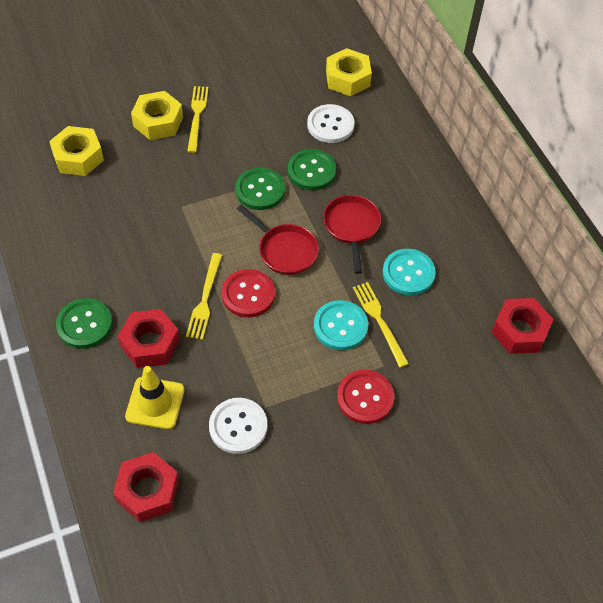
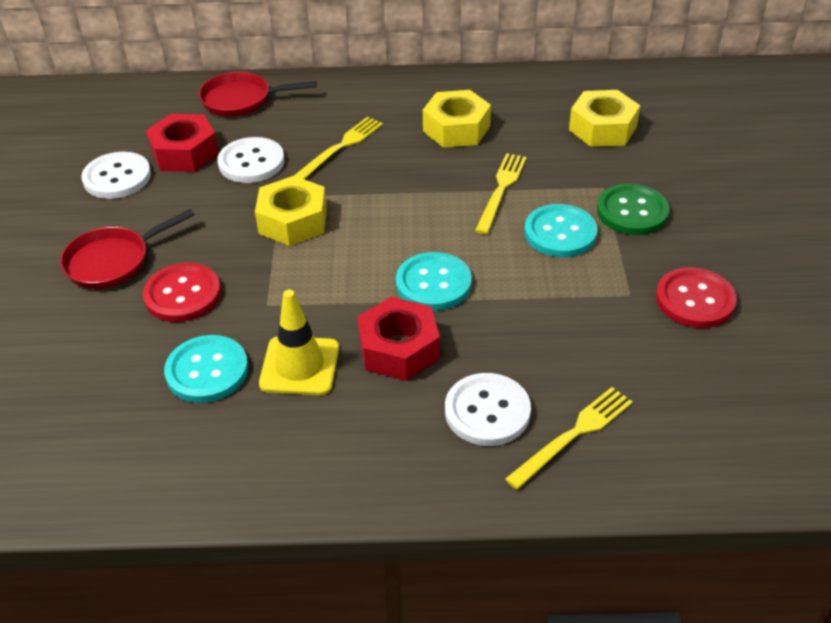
green button: [56,298,112,349] [235,168,285,210] [288,149,336,190] = 3 -> [597,184,669,235] = 1
red nut: [113,452,179,522] [118,309,180,368] [491,298,554,354] = 3 -> [146,114,219,172] [357,297,440,381] = 2
turquoise button: [314,300,368,350] [383,249,436,295] = 2 -> [164,335,248,403] [396,252,472,311] [524,204,598,257] = 3
white button: [209,398,267,454] [307,104,355,143] = 2 -> [81,152,151,199] [217,137,284,183] [445,373,531,446] = 3

